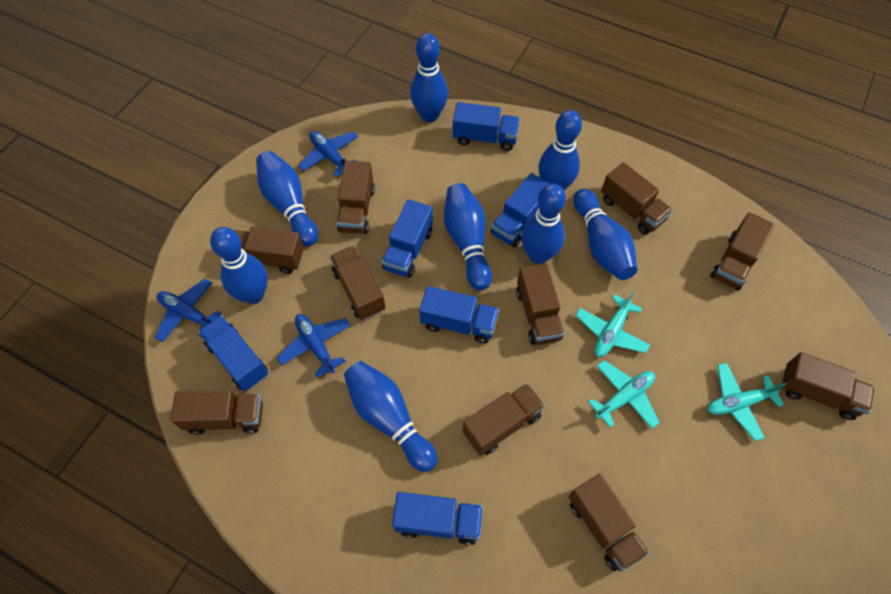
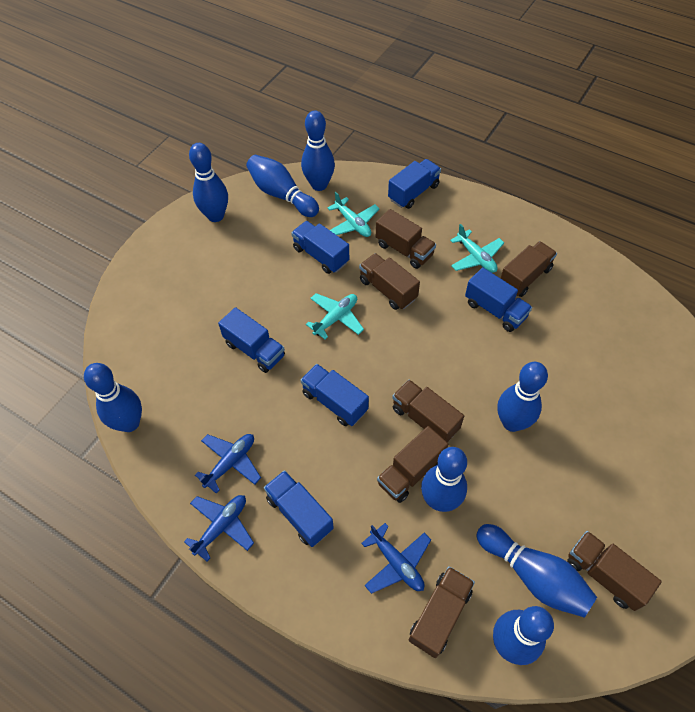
brown truck: [170,390,263,435] [234,226,304,274] [330,246,386,320] [337,161,375,234] [463,383,545,455] [516,263,565,345] [569,474,649,572] [601,162,673,235] [710,212,775,290] [781,352,874,420] = 10 -> [359,253,420,310] [376,209,436,269] [377,426,448,503] [392,380,464,443] [409,566,475,658] [501,241,557,297] [567,531,662,611] = 7

